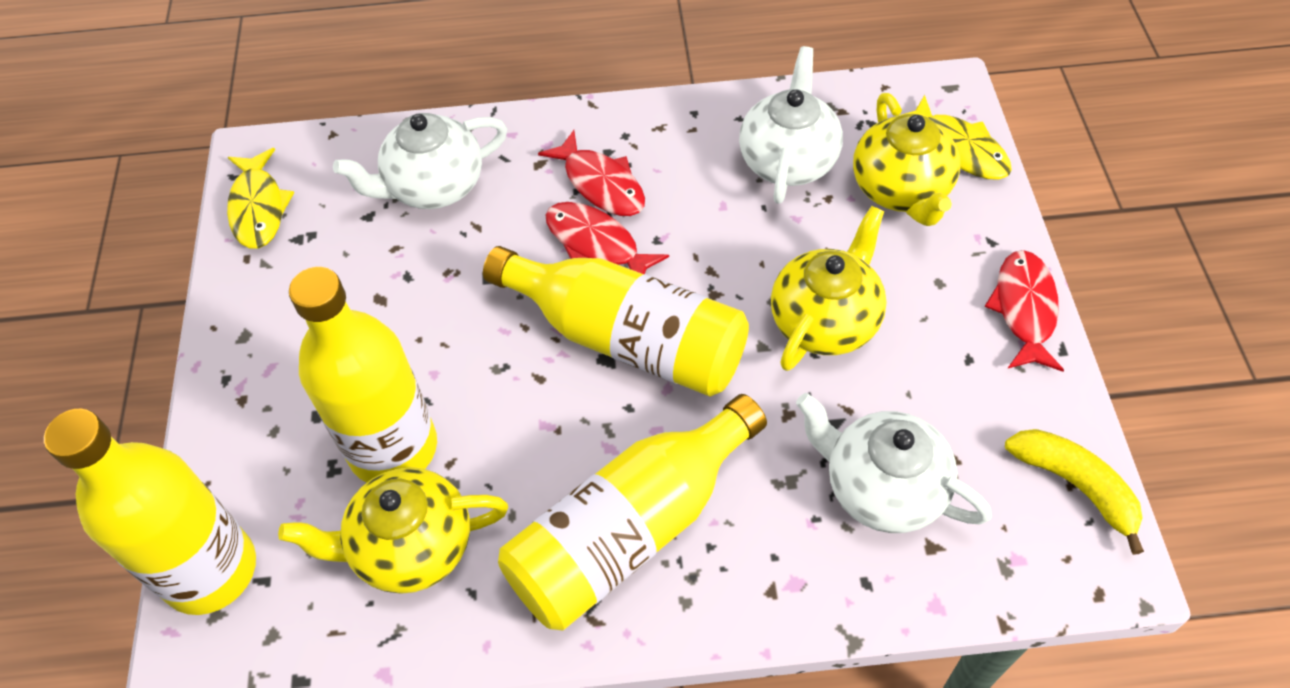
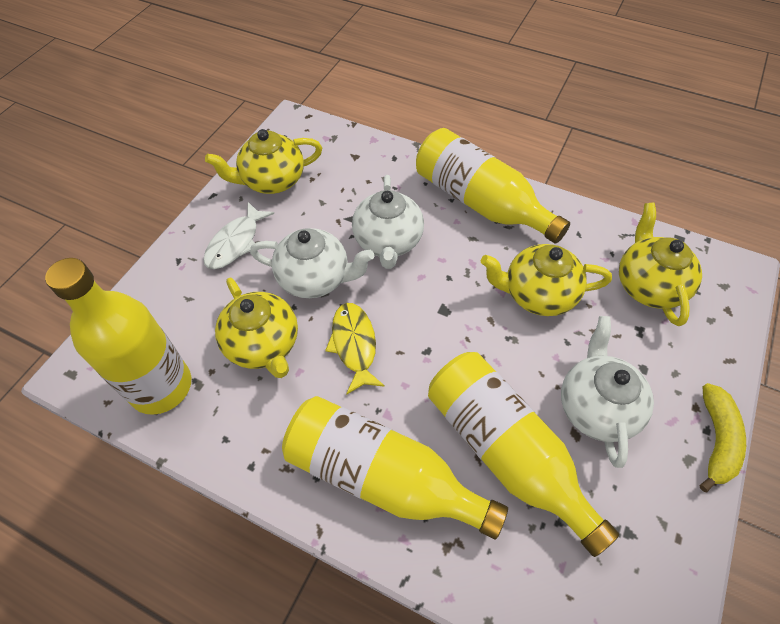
red fish: [538,130,645,216] [545,202,669,274] [985,250,1064,372] = 3 -> none = 0
white fish: none = 0 -> [203,202,274,269] = 1
yellow fish: [227,148,294,249] [898,95,1012,180] = 2 -> [325,303,385,395] = 1
yellow teapot: [278,467,508,594] [771,206,887,371] [853,93,961,226] = 3 -> [205,129,322,194] [215,278,298,378] [481,244,612,316] [619,203,702,326] = 4

